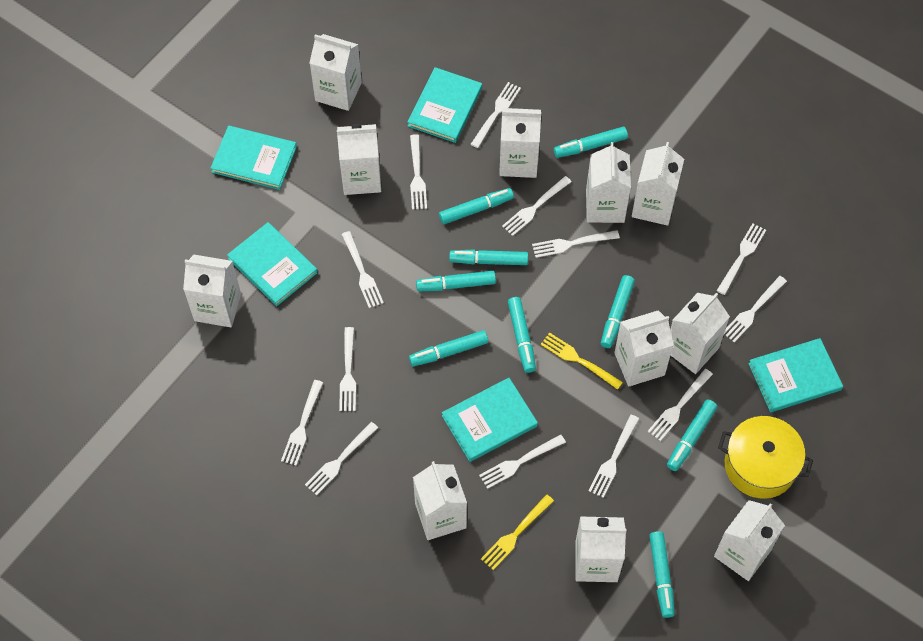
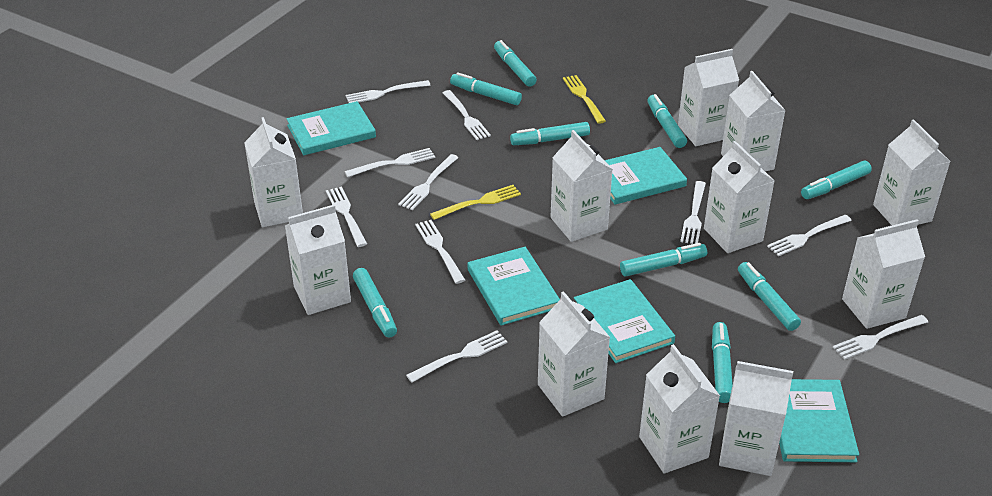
white fork: [281,380,323,466] [305,422,378,495] [339,327,356,411] [341,231,384,308] [410,134,427,210] [471,82,521,148] [479,434,566,489] [502,176,572,236] [532,230,620,258] [589,415,639,498] [647,369,713,441] [717,223,766,295] [724,276,787,342] = 13 -> [326,186,367,247] [345,80,431,103] [345,148,435,177] [398,154,459,210] [406,330,508,383] [415,220,465,284] [443,90,491,140] [680,181,706,244] [767,215,852,256] [833,315,928,360] = 10
yellow pot: [718,416,813,499] = 1 -> none = 0

